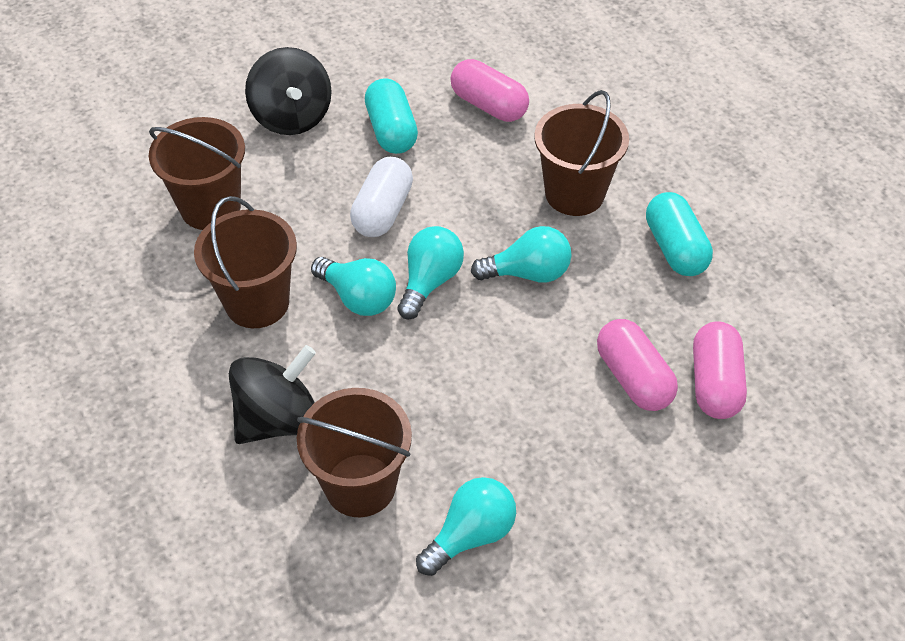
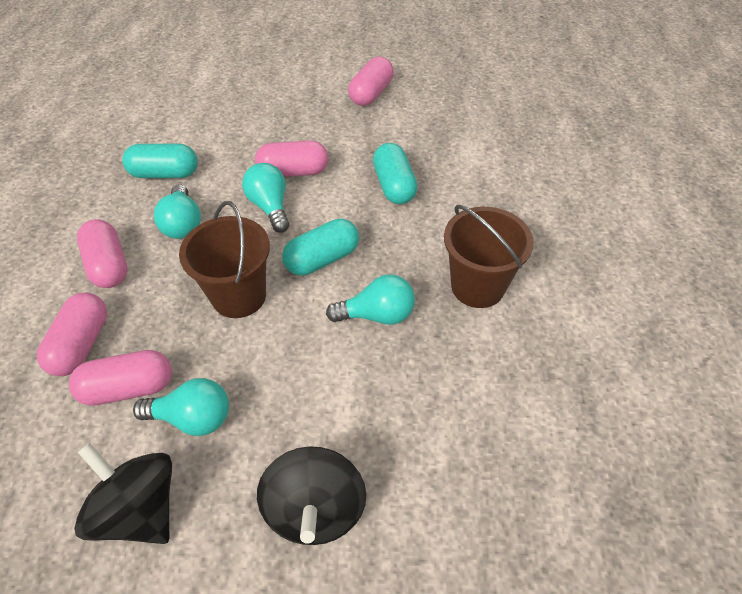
brown bucket: [149,117,245,230] [194,196,297,328] [297,388,412,517] [534,90,629,216] = 4 -> [179,201,270,318] [444,205,534,308] = 2
pink capsule: [451,59,529,122] [597,319,678,411] [693,321,747,419] = 3 -> [37,292,107,376] [69,350,172,406] [77,219,128,288] [255,141,328,177] [348,57,394,106] = 5
turquoise capsule: [365,78,418,154] [646,192,713,276] = 2 -> [122,144,198,178] [282,219,359,275] [373,143,418,204] = 3
white capsule: [350,157,413,237] = 1 -> none = 0

